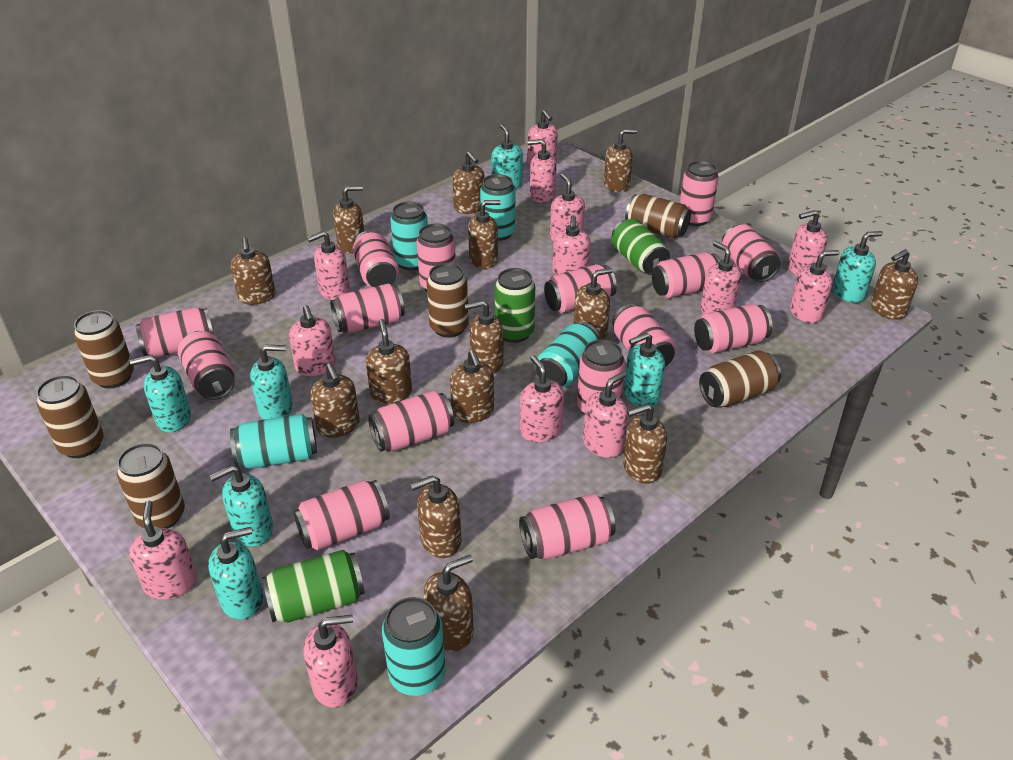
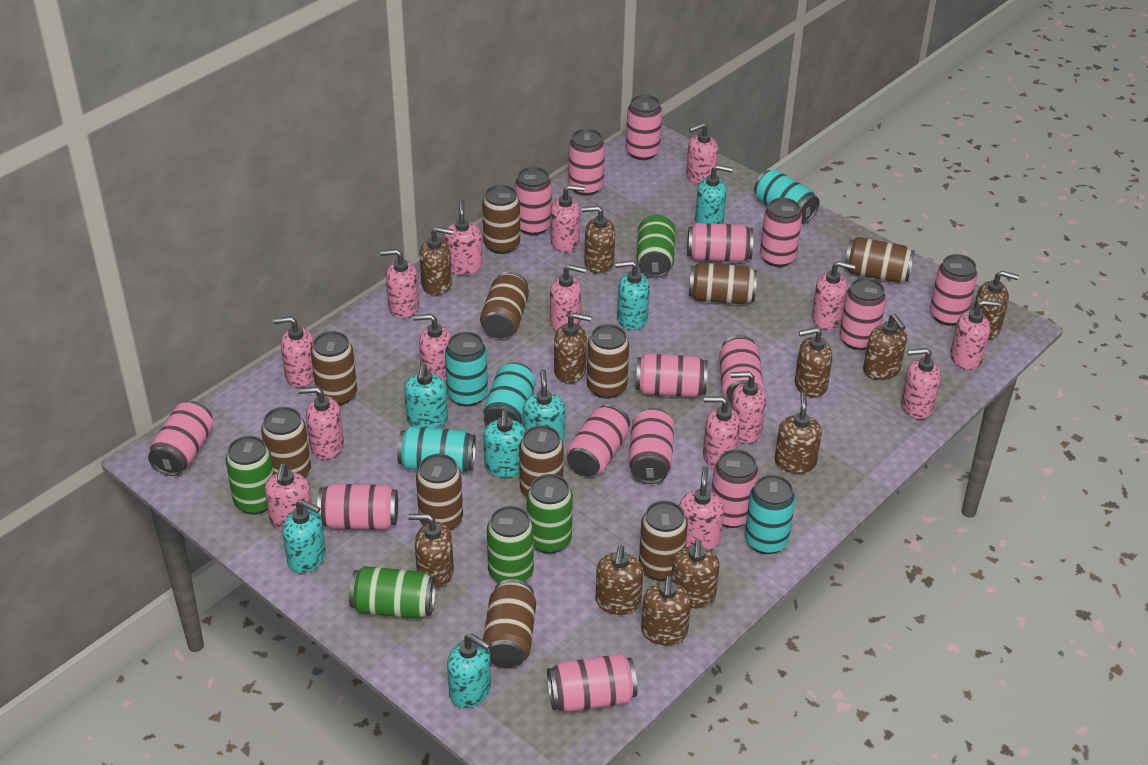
brown can: [36,375,104,458] [74,310,134,388] [117,443,185,529] [427,263,469,338] [625,194,691,239] [699,350,781,407] = 6 -> [261,407,311,477] [311,331,357,406] [416,454,463,531] [480,272,529,338] [482,185,520,254] [483,579,536,668] [519,425,564,497] [587,324,629,399] [639,501,688,581] [689,262,757,304] [845,237,915,283] = 11
brown soap dispenser: [231,237,276,305] [310,363,360,438] [333,186,364,254] [366,319,412,404] [410,475,461,558] [424,555,474,651] [450,350,494,423] [453,152,485,214] [464,300,503,374] [468,200,501,269] [574,268,613,340] [604,129,637,192] [623,404,667,484] [871,249,918,320] = 14 -> [408,514,454,589] [420,227,453,295] [554,313,592,383] [582,206,615,274] [596,545,643,615] [641,576,691,645] [671,539,720,608] [775,391,822,473] [795,327,833,398] [863,314,907,380] [973,271,1019,339] = 11
green can: [262,550,365,623] [495,268,535,343] [612,219,670,275] = 3 -> [225,436,274,514] [349,566,436,619] [487,506,534,583] [527,474,573,554] [636,214,675,278] = 5
pink soap dispenser: [129,501,197,600] [289,305,336,376] [304,615,358,708] [307,231,350,300] [520,355,564,443] [527,110,558,167] [527,139,557,203] [550,173,585,241] [552,215,591,275] [583,371,628,458] [700,241,742,314] [788,210,827,275] [790,250,839,323] = 13 -> [265,463,312,531] [273,316,314,388] [298,387,344,460] [380,249,419,318] [413,314,451,382] [444,200,482,275] [550,185,585,252] [550,264,586,331] [679,466,724,550] [686,122,719,185] [703,396,740,468] [731,371,766,444] [812,261,856,330] [901,348,941,419] [950,300,1000,370] = 15

